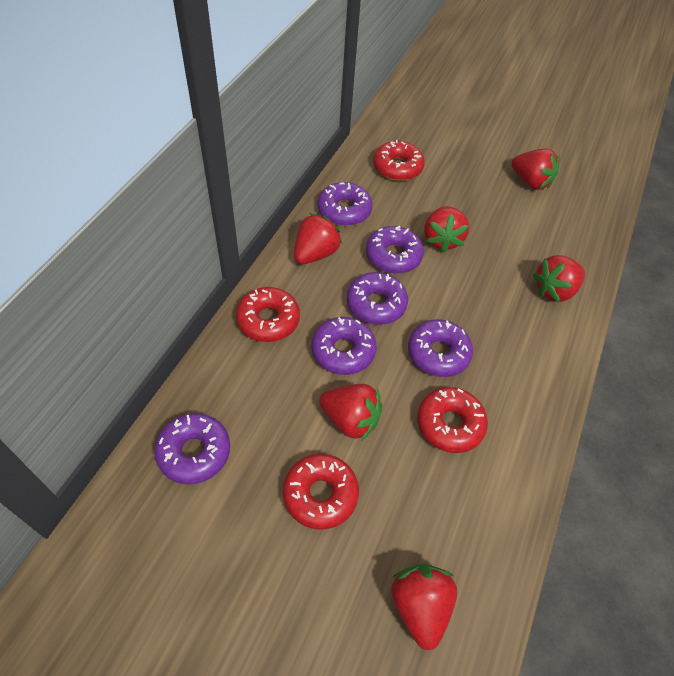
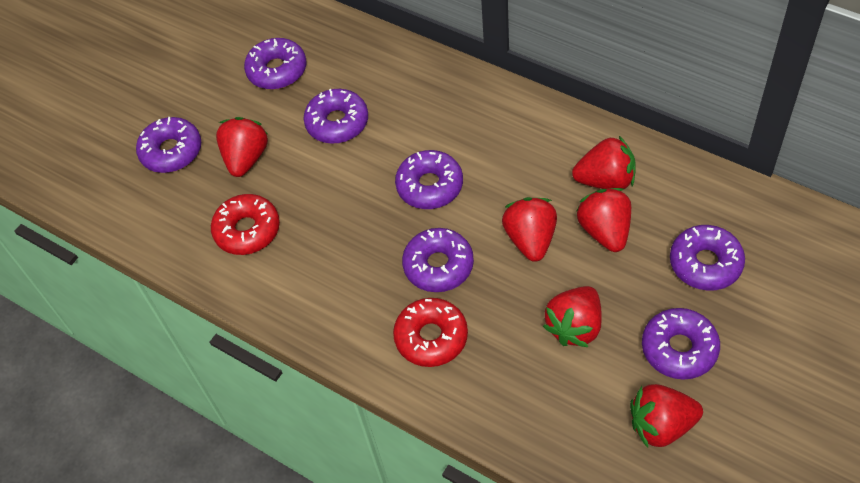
purple donut: [154,413,230,484] [311,317,377,375] [318,182,372,226] [347,272,408,325] [366,226,424,274] [408,319,473,377] = 6 -> [136,117,201,173] [244,38,306,90] [303,89,368,144] [395,150,463,209] [402,228,474,292] [642,308,720,380] [670,225,745,291] = 7
red donut: [236,287,300,342] [283,454,359,530] [373,140,425,181] [417,387,488,453] = 4 -> [211,194,280,255] [393,298,468,367] = 2

